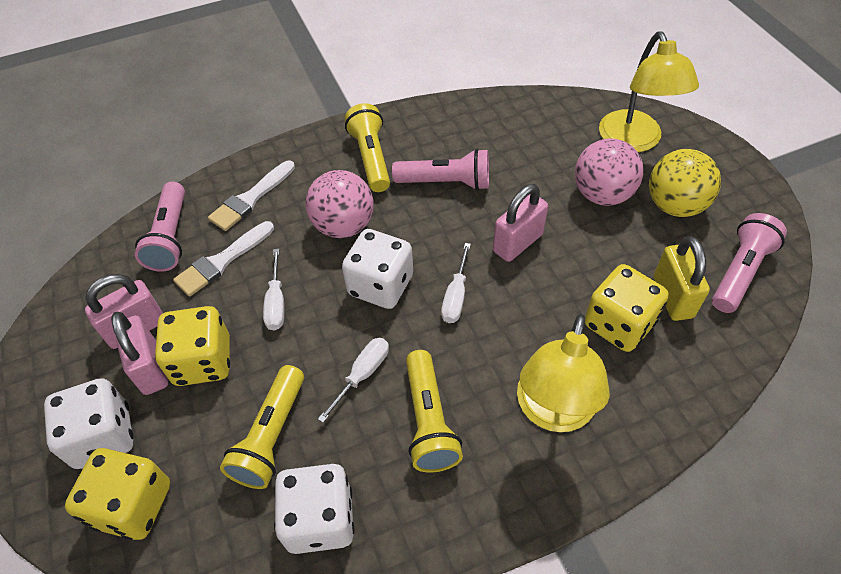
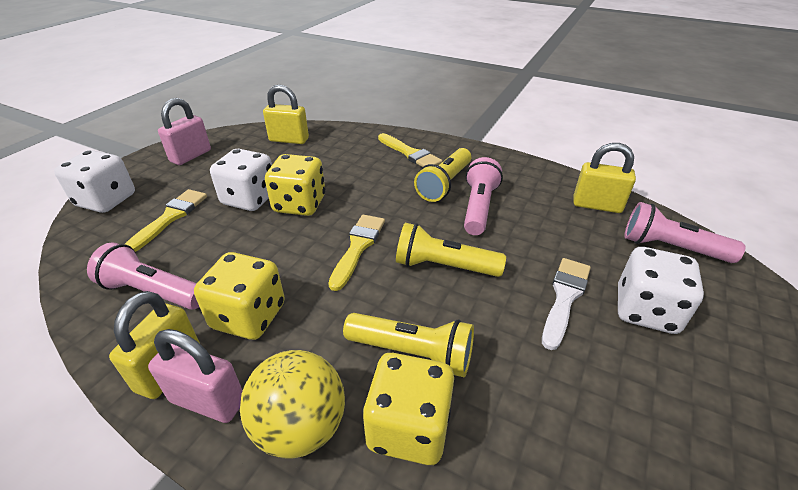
pink ball: [305,170,374,238] [575,138,643,206] = 2 -> none = 0
pink padlock: [85,274,163,349] [111,312,168,395] [493,184,548,262] = 3 -> [148,329,243,423] [158,98,211,165] = 2
white brush: [173,221,274,297] [208,161,295,231] = 2 -> [542,258,591,350] = 1
white screwdriver: [263,249,284,331] [318,338,389,423] [441,243,471,323] = 3 -> none = 0
yellow brush: none = 0 -> [124,189,207,252] [328,215,385,291] [378,133,442,167] = 3
yellow lamp: [517,314,610,432] [599,32,699,152] = 2 -> none = 0
yellow padlock: [653,236,710,321] = 1 -> [109,291,200,399] [263,84,309,144] [573,143,636,213] = 3

